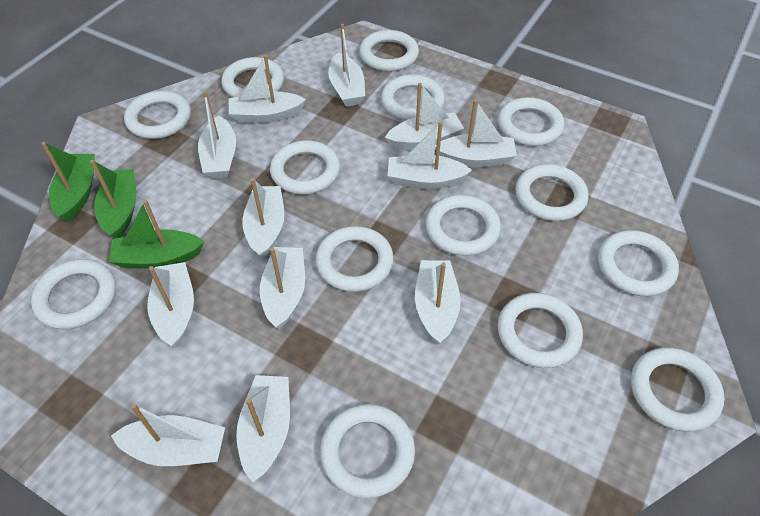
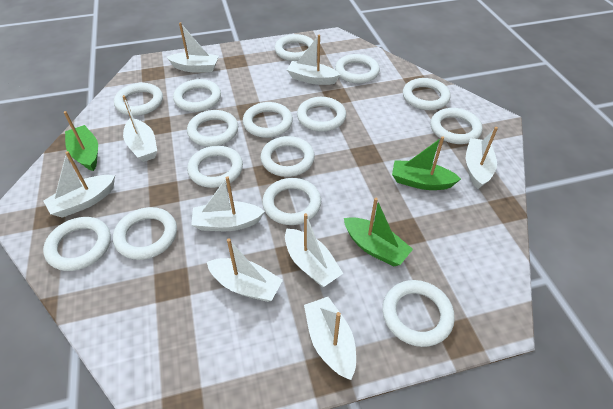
white boat: [111,404,225,466] [147,262,194,348] [198,91,236,179] [229,55,306,123] [236,375,290,482] [242,178,284,259] [260,247,305,329] [328,24,365,107] [385,83,464,150] [388,122,472,189] [415,260,461,344] [435,99,517,167] = 12 -> [43,151,115,218] [122,95,157,162] [167,22,219,73] [191,176,265,231] [207,238,283,302] [285,213,344,287] [287,34,340,85] [304,297,356,380] [466,127,498,189] = 9
white ring: [31,259,116,330] [124,91,191,139] [221,57,284,97] [270,140,340,194] [315,226,394,292] [320,404,415,498] [359,30,419,72] [381,75,445,120] [425,195,501,256] [498,97,564,146] [498,293,583,368] [515,164,588,221] [598,230,679,296] [631,347,725,432] = 14 -> [43,217,111,271] [113,207,177,260] [114,83,163,116] [173,79,221,112] [187,110,238,147] [187,146,243,188] [243,102,293,138] [261,136,315,177] [262,178,321,225] [274,34,314,61] [297,97,346,132] [335,54,380,83] [382,280,455,347] [403,78,451,110] [431,108,482,144] = 15

